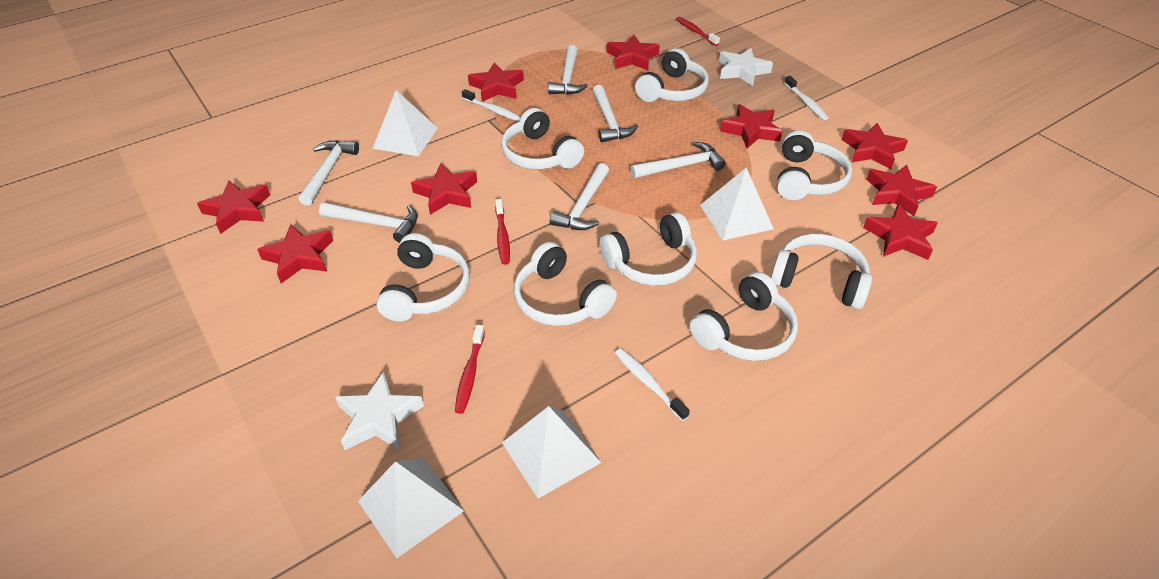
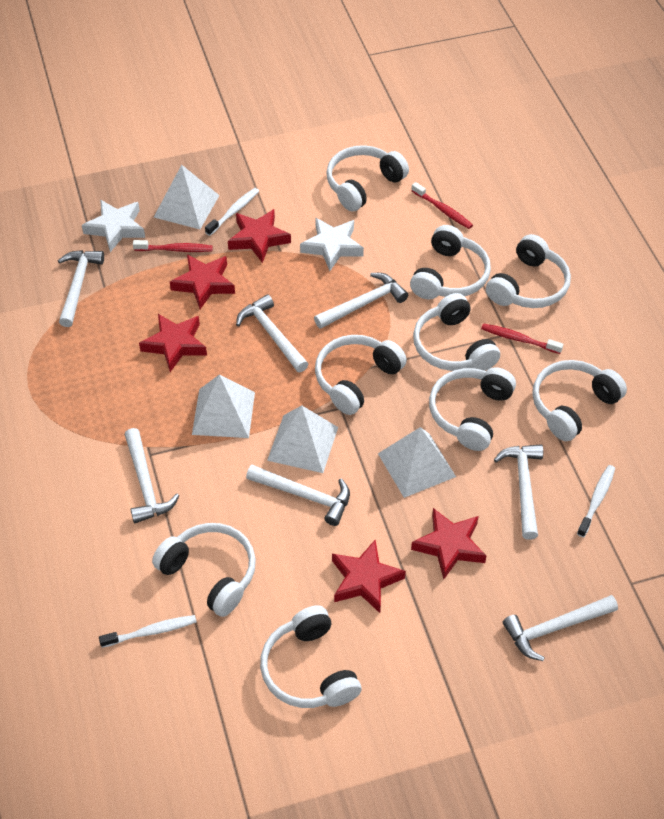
red star: [197,180,270,234] [257,224,333,283] [411,163,477,215] [468,63,524,102] [607,35,660,70] [720,104,783,149] [841,123,908,169] [863,204,938,260] [866,165,937,216] = 9 -> [139,314,207,372] [170,254,235,309] [228,209,291,263] [332,540,406,613] [411,508,486,579] = 5
white hammer: [298,140,359,206] [319,202,418,243] [548,45,588,95] [550,163,609,230] [592,85,638,142] [630,142,726,178] = 6 -> [58,250,104,327] [125,428,179,523] [236,294,308,372] [246,465,350,526] [314,273,408,329] [494,444,543,539] [503,595,618,661] = 7
white headphones: [376,233,470,321] [501,108,584,169] [514,242,617,326] [599,212,697,286] [635,48,709,102] [690,272,798,361] [770,234,872,309] [777,130,852,200] = 8 -> [152,523,256,617] [260,605,361,708] [315,335,407,415] [326,145,409,211] [410,225,491,299] [413,293,500,371] [429,367,516,451] [486,234,571,308] [532,360,627,441] = 9

